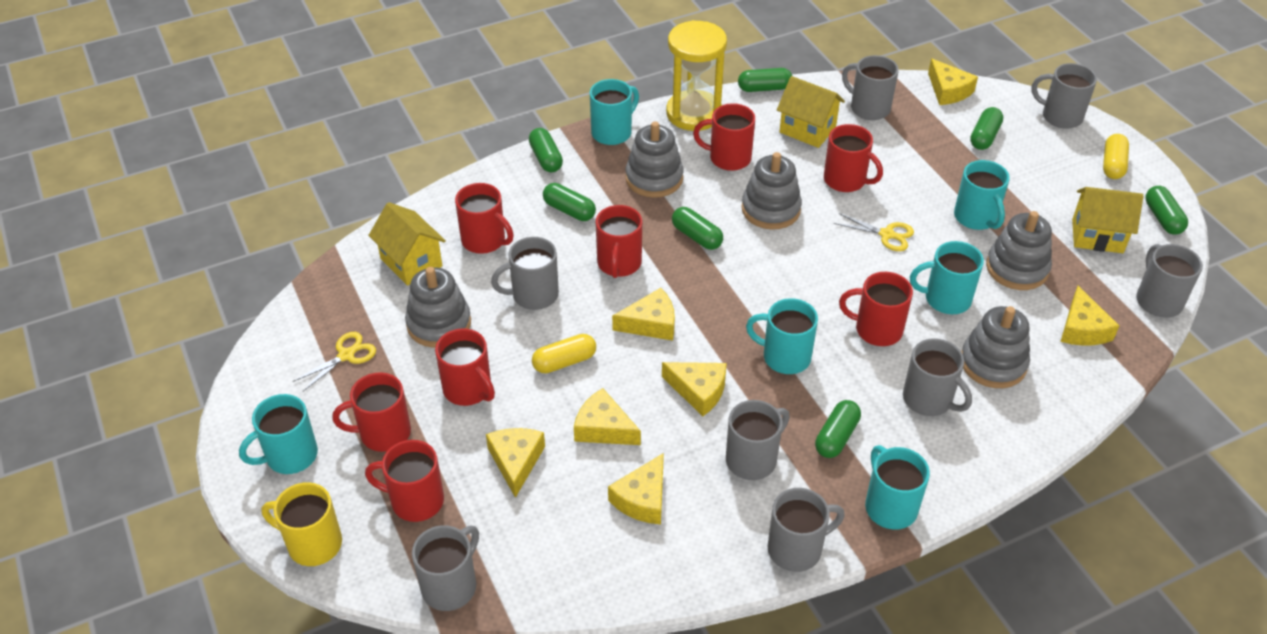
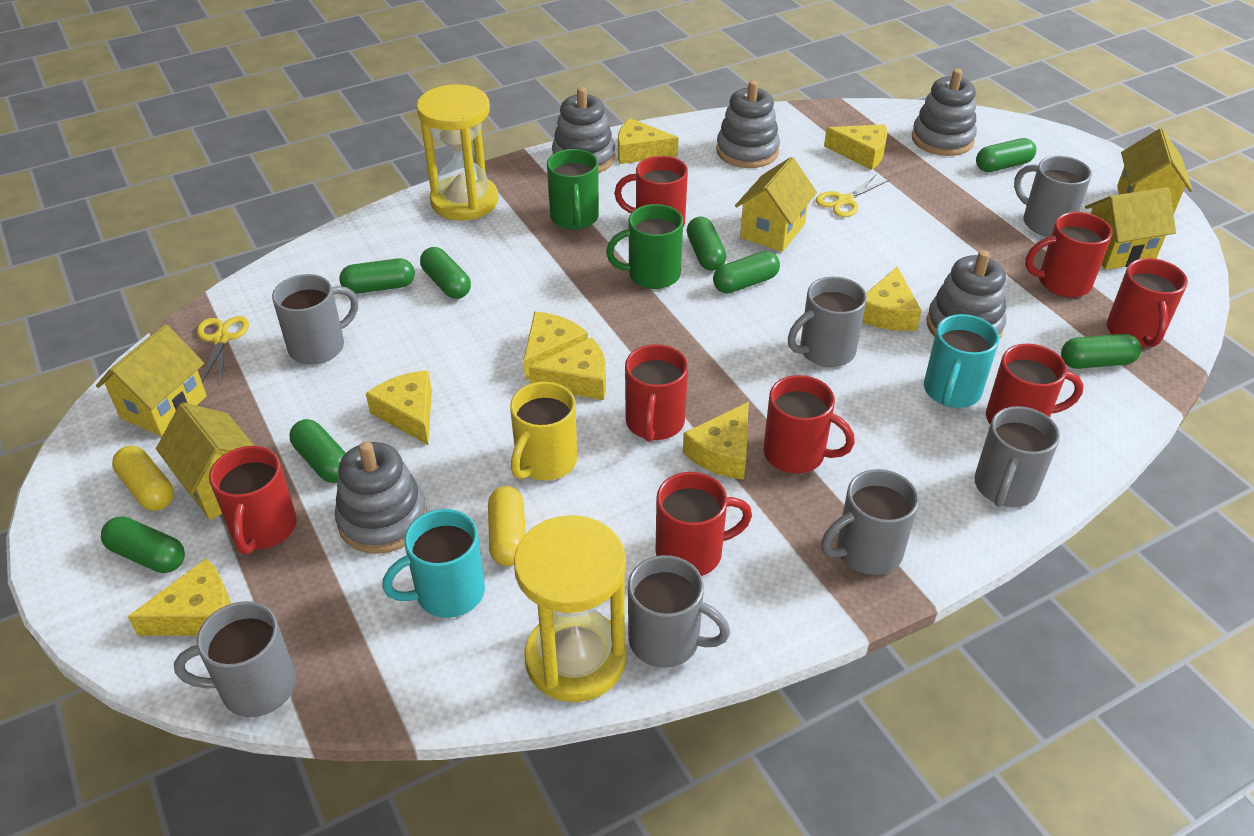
green capsule: [529,128,563,173] [543,183,596,221] [672,207,723,250] [738,68,792,92] [815,400,861,458] [970,107,1003,150] [1145,186,1188,235] = 7 -> [101,516,185,573] [289,419,346,483] [339,258,415,294] [420,247,471,299] [687,217,726,271] [713,251,780,294] [976,138,1036,172] [1061,334,1141,369] = 8
green mug: none = 0 -> [547,149,599,229] [606,204,683,289] = 2
grey mug: [412,525,479,611] [491,237,559,310] [726,400,790,480] [767,488,845,572] [842,55,899,120] [903,338,972,416] [1031,63,1097,129] [1136,244,1203,318] = 8 -> [174,601,296,717] [272,274,358,365] [628,555,730,668] [788,277,867,367] [821,469,919,575] [974,406,1060,507] [1014,156,1092,237] = 7
turquoise mug: [239,394,318,474] [590,79,639,145] [746,298,818,374] [865,445,930,530] [910,241,984,314] [954,160,1010,230] = 6 -> [382,509,485,618] [924,314,999,408] = 2
yellow cheese: [486,428,545,498] [574,388,641,445] [608,453,664,524] [612,288,675,341] [662,362,727,416] [928,58,978,105] [1060,286,1119,346] = 7 -> [127,558,231,636] [366,370,432,445] [523,312,588,380] [529,337,606,400] [618,118,678,164] [683,402,749,480] [824,124,887,170] [862,266,922,331] = 8
yellow hourglass: [666,20,727,131] = 1 -> [416,84,498,220] [514,515,626,702] = 2
yellow house: [368,202,446,286] [777,76,845,148] [1072,187,1143,253] = 3 -> [96,324,207,436] [156,402,255,520] [735,157,817,252] [1085,187,1176,270] [1117,128,1193,214] = 5

